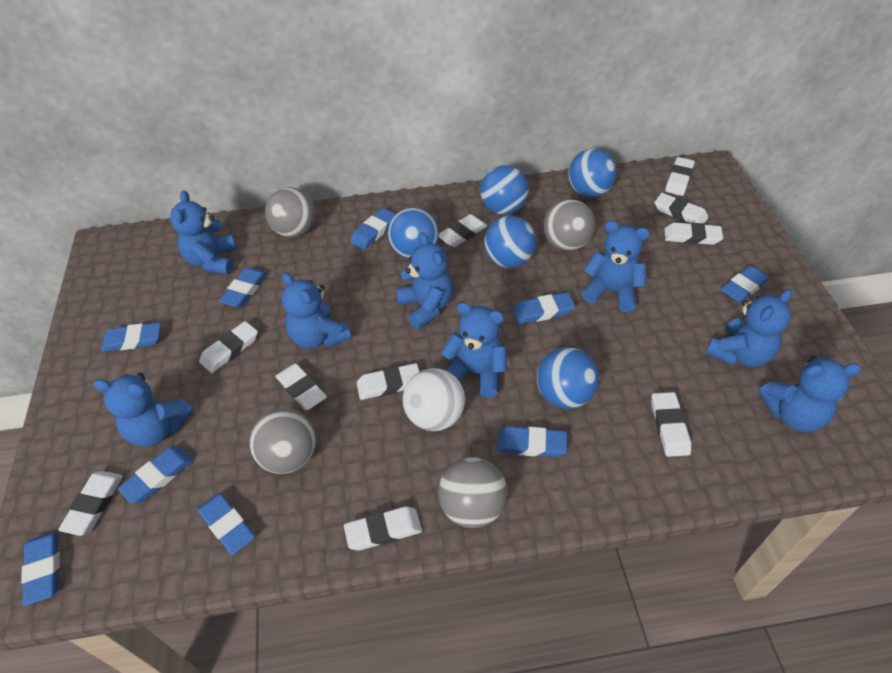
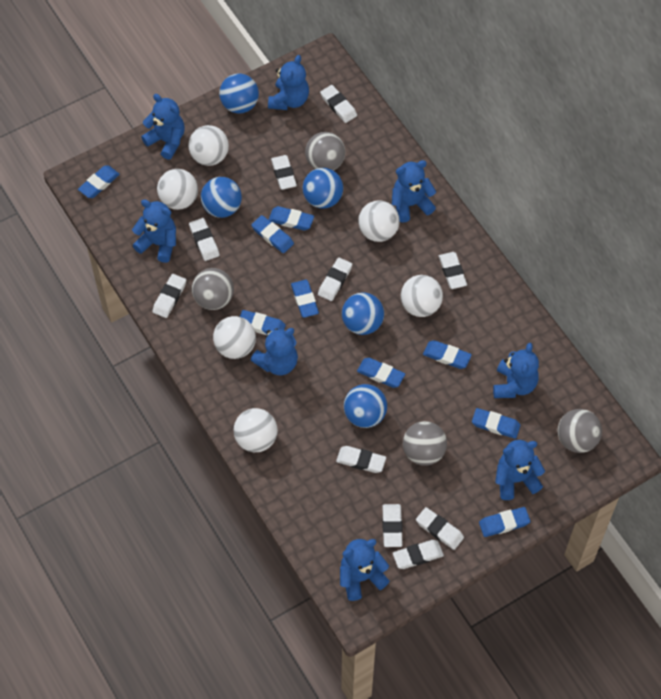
white ball: [403,368,465,431] = 1 -> [157,169,198,210] [188,125,229,166] [213,316,256,359] [233,408,278,452] [358,200,400,242] [401,275,443,317] = 6

